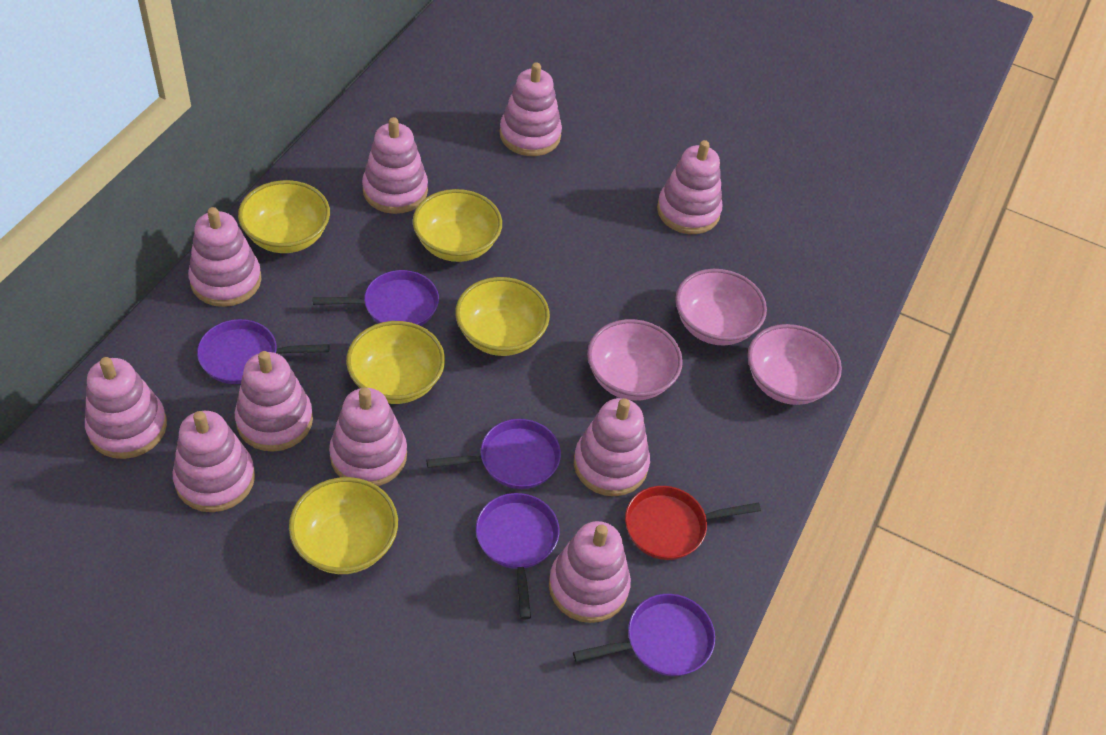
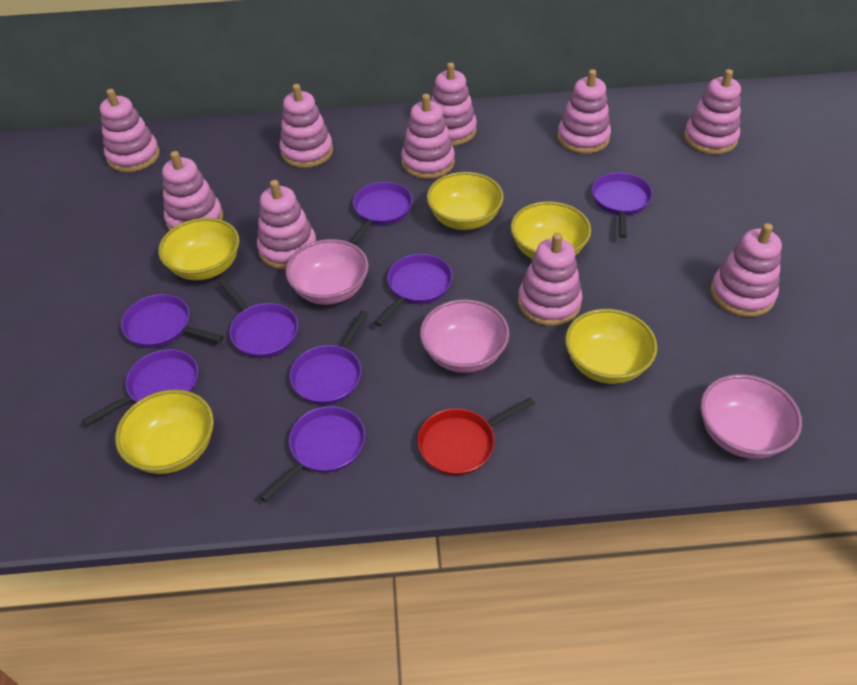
purple pan: [197,319,329,384] [313,270,439,326] [426,419,561,489] [476,493,559,619] [573,594,715,676] = 5 -> [82,349,198,426] [121,294,224,348] [219,279,298,358] [260,406,365,502] [289,311,368,405] [350,182,413,245] [375,254,453,326] [592,172,653,238] = 8

